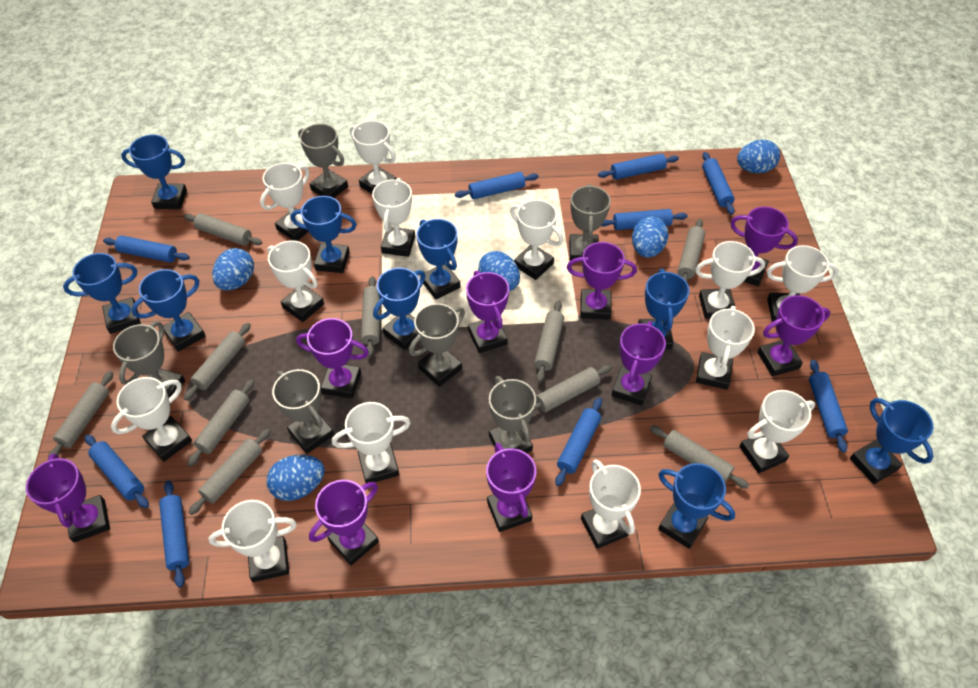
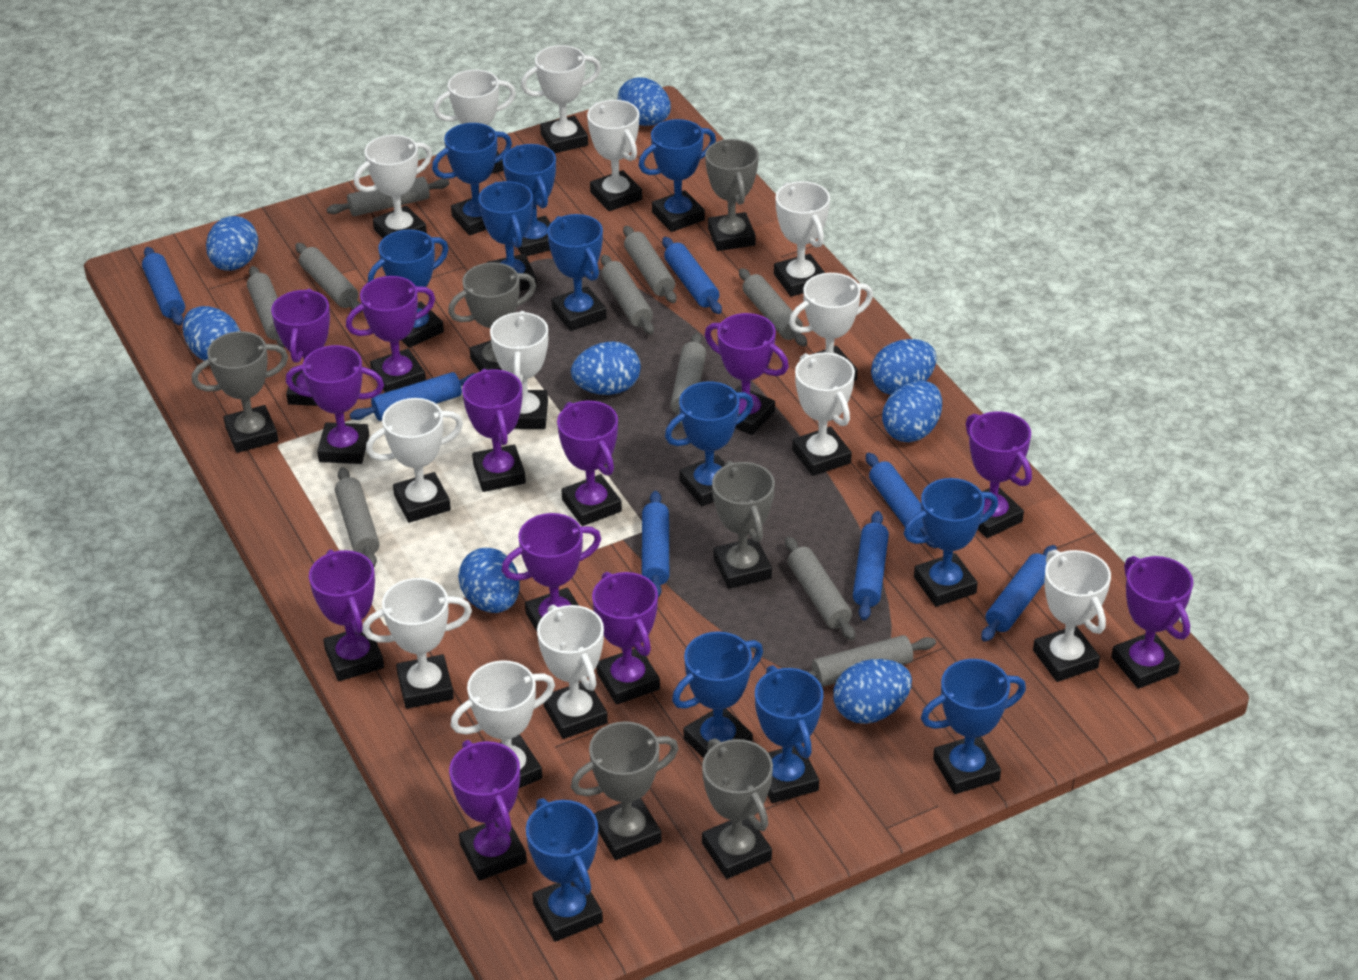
blue egg: [212,248,254,290] [266,455,325,501] [478,251,520,291] [632,216,669,258] [737,140,780,173] = 5 -> [183,306,240,361] [206,216,258,271] [458,547,520,613] [571,341,641,395] [617,77,671,126] [833,659,912,724] [871,339,936,395] [882,381,942,442] = 8
blue rolling pin: [85,435,149,508] [103,235,190,263] [159,480,189,588] [455,172,539,199] [555,398,602,486] [598,154,679,180] [601,209,688,230] [702,152,735,215] [809,360,848,453] = 9 -> [142,247,185,325] [350,372,476,421] [642,491,669,597] [662,237,722,314] [853,511,889,620] [866,453,937,548] [981,545,1057,642] = 7
blue trophy: [63,253,141,334] [121,134,187,209] [131,269,206,352] [291,196,357,273] [373,268,425,350] [416,219,461,299] [638,269,690,349] [658,463,735,549] [850,398,933,484] = 9 -> [368,229,449,348] [432,123,512,235] [478,181,537,291] [503,144,556,256] [526,798,603,942] [547,214,607,331] [639,119,716,232] [665,381,753,506] [672,631,763,758] [755,665,823,803] [904,478,998,607] [921,659,1026,794] = 12
purple trophy: [26,453,110,543] [296,318,369,399] [309,480,379,565] [466,270,509,353] [486,443,536,532] [567,242,637,320] [612,321,666,406] [730,207,798,287] [757,295,830,376] = 9 -> [271,289,330,406] [286,345,384,464] [309,549,384,681] [346,276,435,393] [449,740,527,881] [462,369,526,492] [502,513,601,631] [557,401,622,526] [592,572,660,705] [705,313,789,435] [966,411,1032,538] [1111,556,1193,689] = 12

